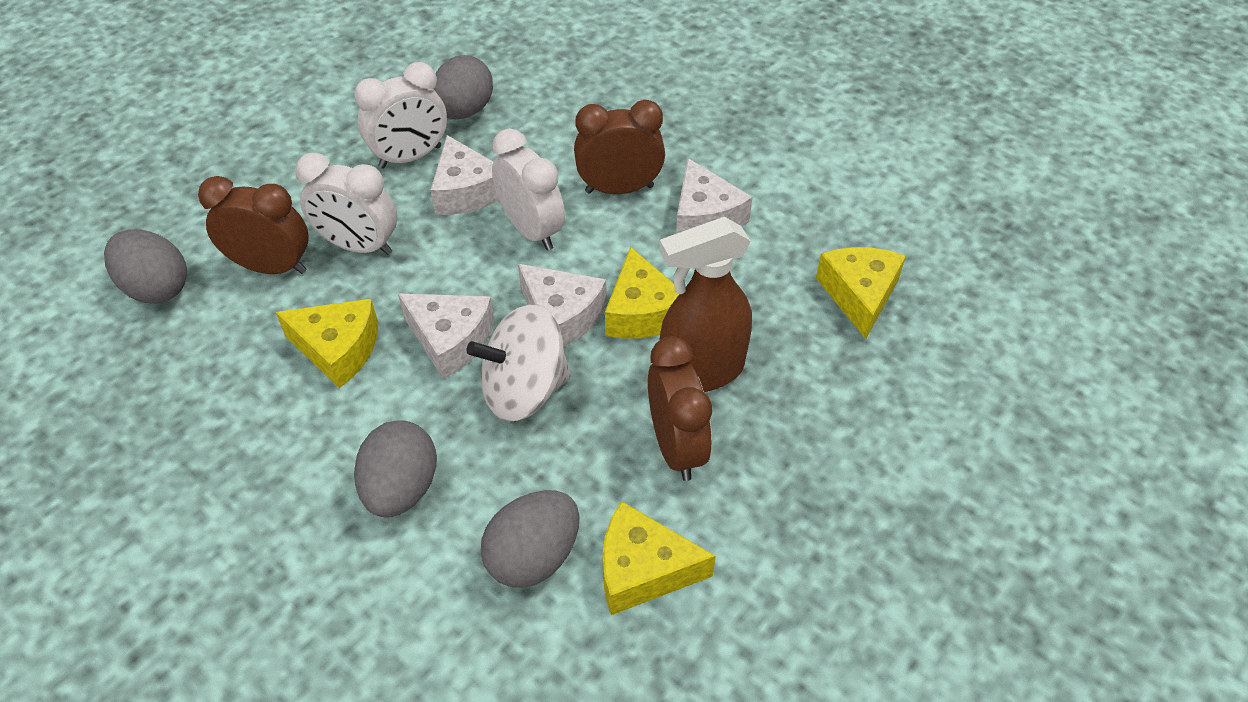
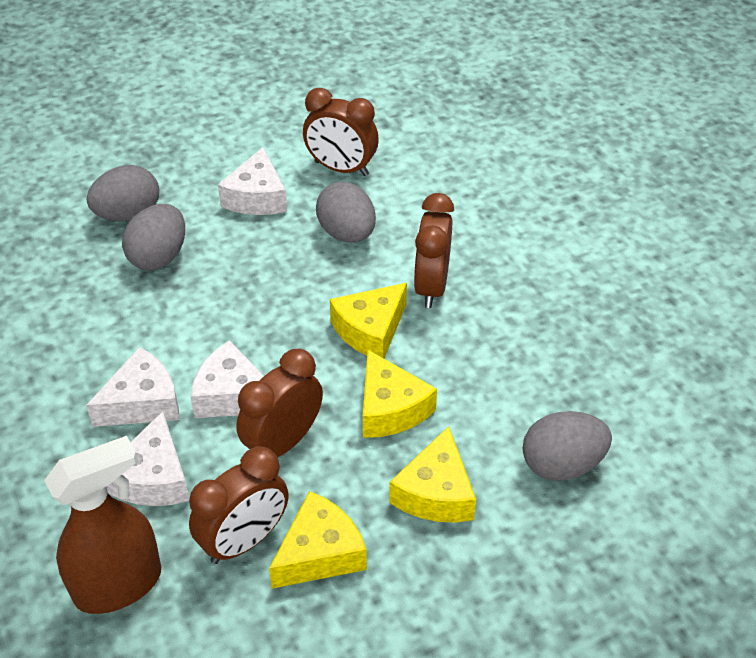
brown clock: [198,176,309,274] [574,100,665,194] [648,336,712,481] = 3 -> [189,447,289,564] [236,349,323,457] [303,88,379,176] [414,193,454,308] = 4
white clock: [295,153,397,255] [354,62,447,169] [492,129,565,250] = 3 -> none = 0
white spinning top: [467,304,571,422] = 1 -> none = 0

